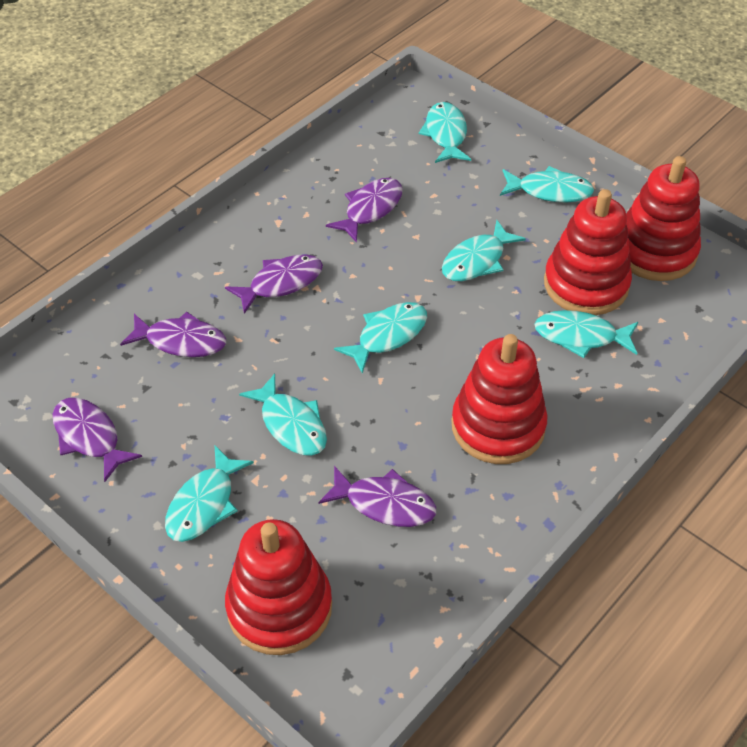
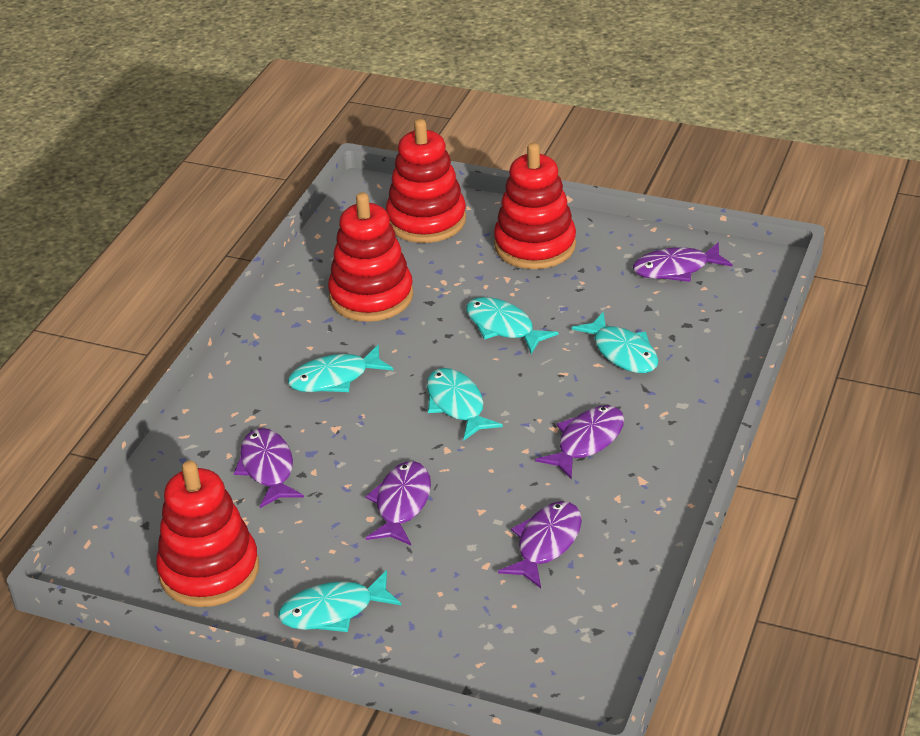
turquoise fish: [165,446,254,542] [239,374,327,456] [334,302,427,374] [419,102,471,163] [442,220,526,281] [500,166,594,202] [534,310,638,358] = 7 -> [278,570,401,632] [288,344,394,392] [427,368,503,441] [466,297,558,354] [571,312,658,373] = 5

